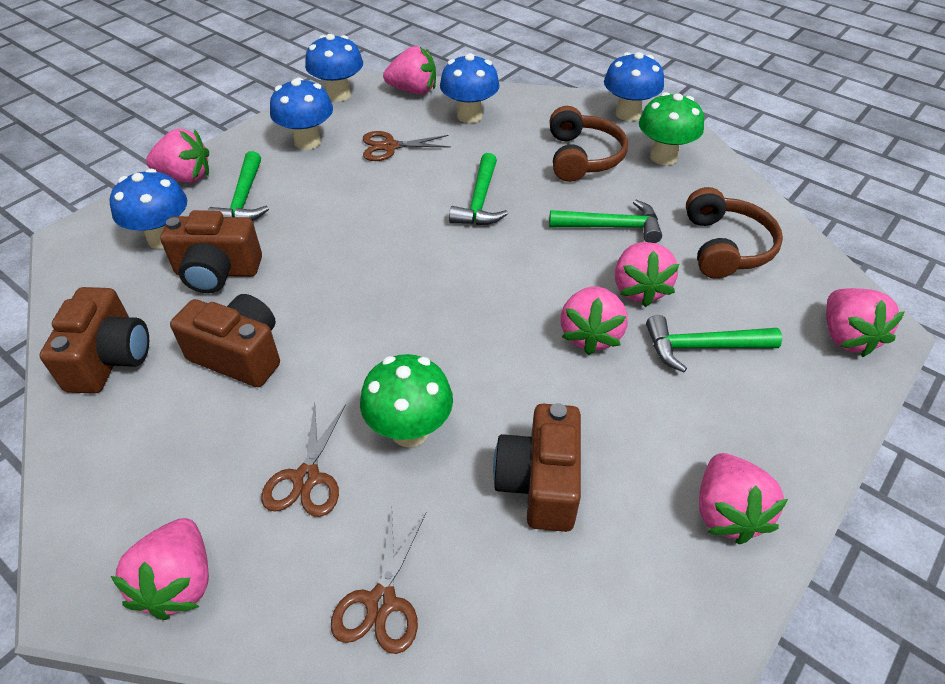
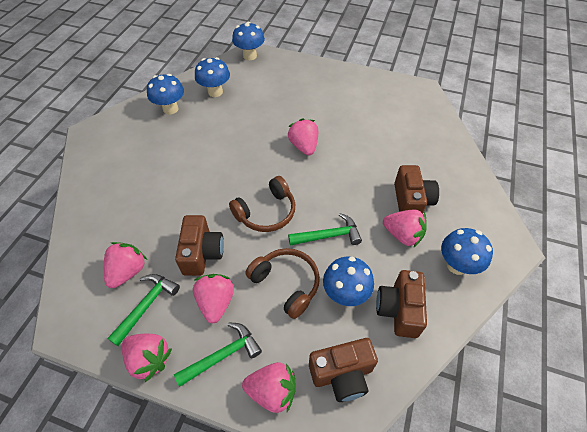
brown scissors: [261,403,346,517] [331,508,426,654] [363,131,451,161] = 3 -> none = 0
green hammer: [208,151,269,221] [449,153,508,225] [549,199,662,243] [646,315,782,372] = 4 -> [107,274,180,346] [174,322,262,387] [288,213,362,246] = 3
green mushroom: [360,354,453,447] [639,92,704,165] = 2 -> none = 0
pink strawberry: [111,518,209,620] [146,128,209,183] [383,46,436,95] [561,286,628,355] [615,242,680,307] [699,453,788,544] [826,288,905,357] = 7 -> [104,242,147,288] [122,334,172,382] [193,274,234,323] [242,362,295,413] [288,118,318,156] [383,210,427,247] = 6

